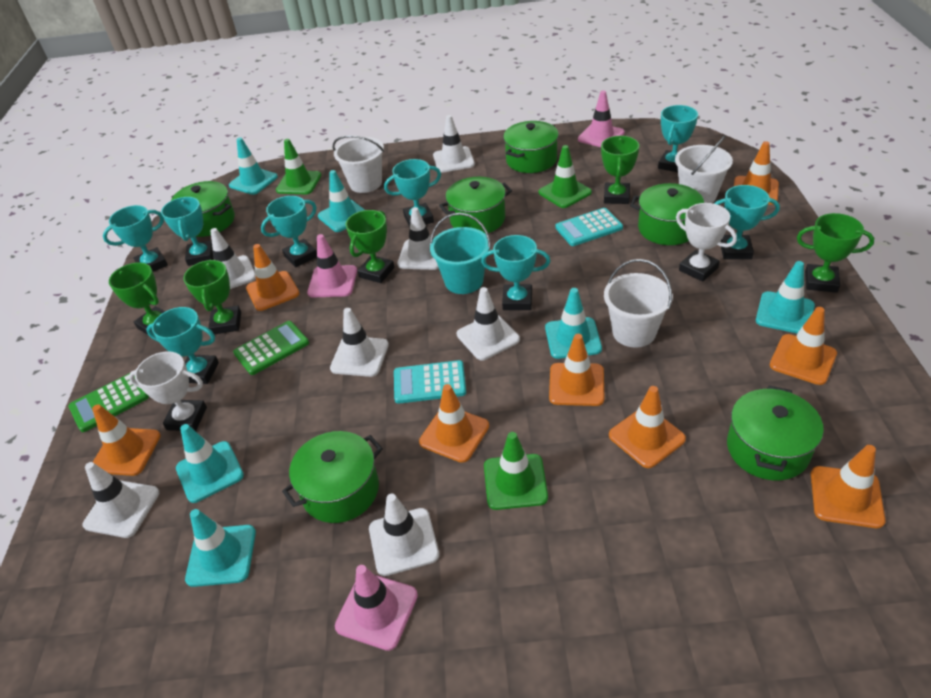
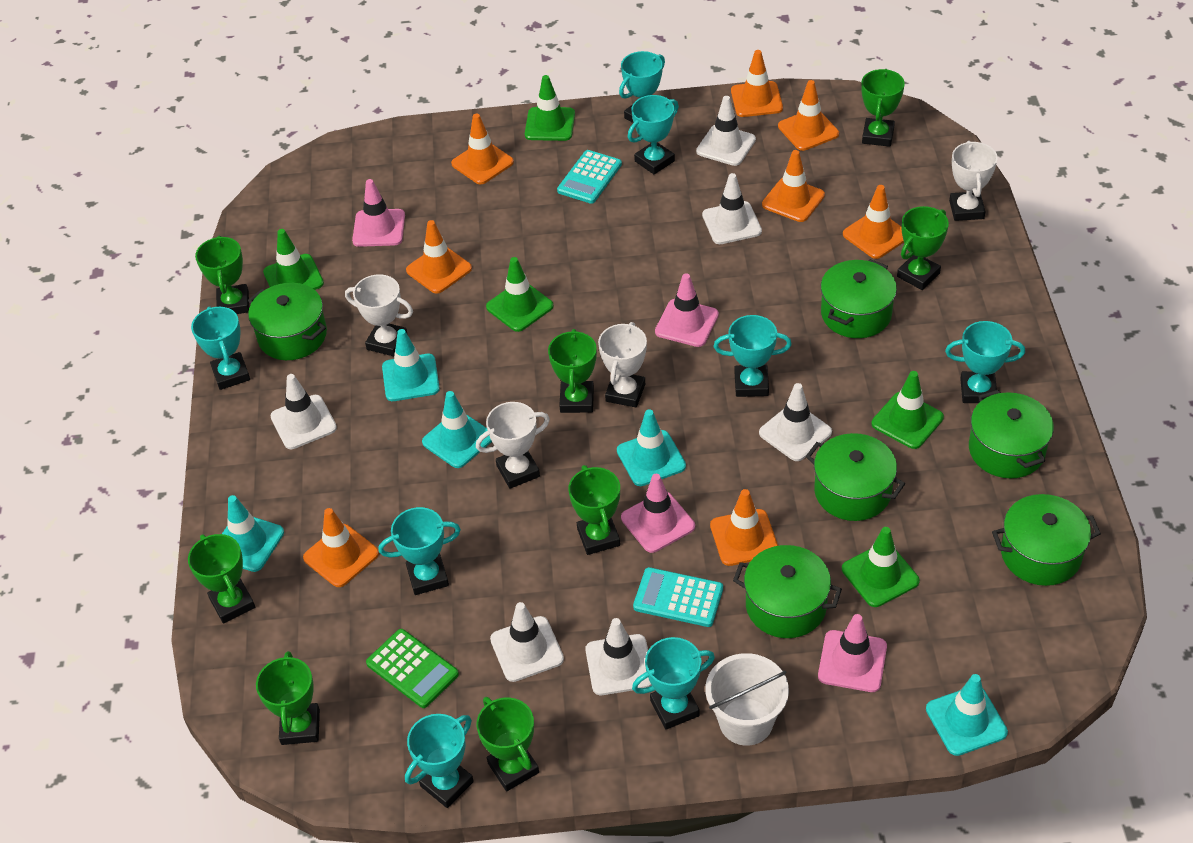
green calculator: [68,373,149,432] [233,321,309,375] = 2 -> [366,629,459,708] = 1
green traffic cone: [276,139,321,194] [484,432,548,510] [538,145,592,208] = 3 -> [263,229,324,290] [486,257,554,332] [525,75,575,141] [842,527,920,607] [872,371,944,449] = 5
green trophy: [109,263,166,335] [183,260,241,334] [346,210,394,283] [601,136,639,204] [797,213,874,293] = 5 -> [188,534,255,624] [195,235,249,314] [256,651,320,745] [476,697,539,791] [548,329,597,413] [568,465,620,555] [861,69,905,147] [897,206,949,290] = 8
pink traffic cone: [307,234,357,298] [335,565,418,651] [578,90,625,147] = 3 -> [352,179,405,247] [621,474,695,553] [655,273,719,347] [818,614,887,692] = 4
turquoise bucket: [430,213,491,294] = 1 -> none = 0
turquoise traffic cone: [176,424,244,503] [185,509,256,587] [229,137,278,195] [318,170,365,232] [545,288,602,359] [756,261,815,333] = 6 -> [222,495,284,572] [382,329,440,401] [422,391,492,468] [617,409,686,486] [926,674,1008,756] = 5
white bucket: [333,135,384,193] [604,259,673,348] [675,136,733,203] = 3 -> [705,653,789,746] = 1
white traffic cone: [83,462,159,538] [210,228,256,289] [330,308,389,377] [369,493,439,576] [397,207,439,270] [433,115,475,173] [457,287,520,360] = 7 -> [270,374,337,449] [490,602,564,682] [585,618,652,695] [696,96,756,166] [702,173,762,244] [759,383,832,461] = 6
white trophy: [129,351,207,431] [676,203,737,282] = 2 -> [345,274,413,356] [476,402,550,489] [598,322,647,407] [949,141,998,221] = 4

